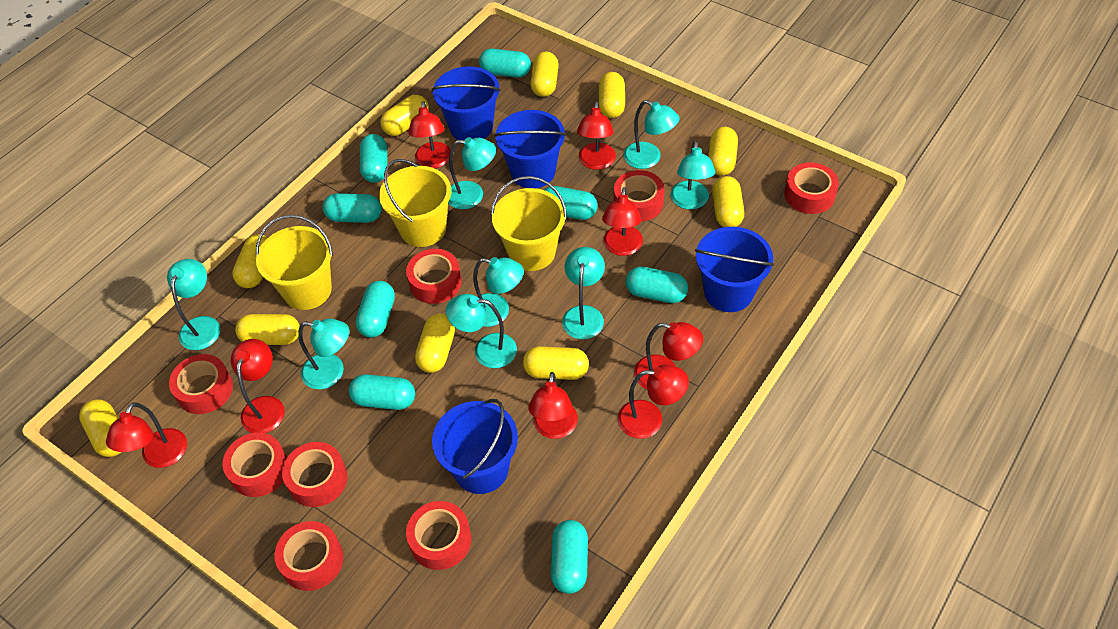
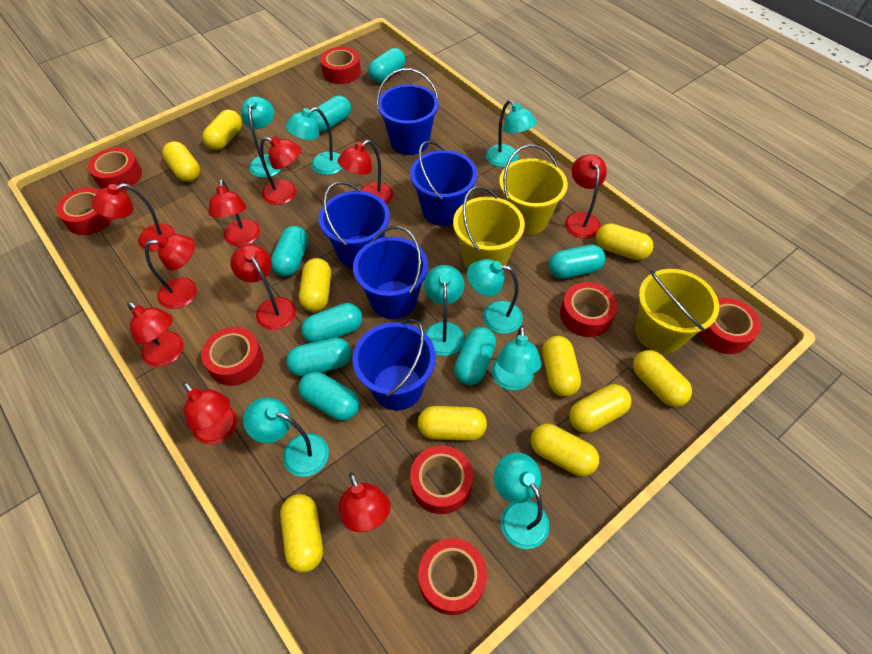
blue bucket: [431,66,501,140] [432,399,518,494] [494,110,566,188] [695,227,774,312] = 4 -> [319,181,390,269] [352,319,436,410] [353,226,428,319] [376,68,439,155] [410,141,477,226] = 5
red lamp: [106,402,187,468] [231,339,285,433] [408,101,451,168] [528,372,578,439] [577,101,616,170] [602,187,643,256] [618,364,689,439] [634,322,703,389] = 8 -> [92,183,176,251] [127,301,184,367] [145,234,197,309] [183,382,237,445] [208,179,260,247] [230,244,296,330] [260,136,301,205] [338,140,393,204] [339,472,391,532] [565,154,607,239] = 10

